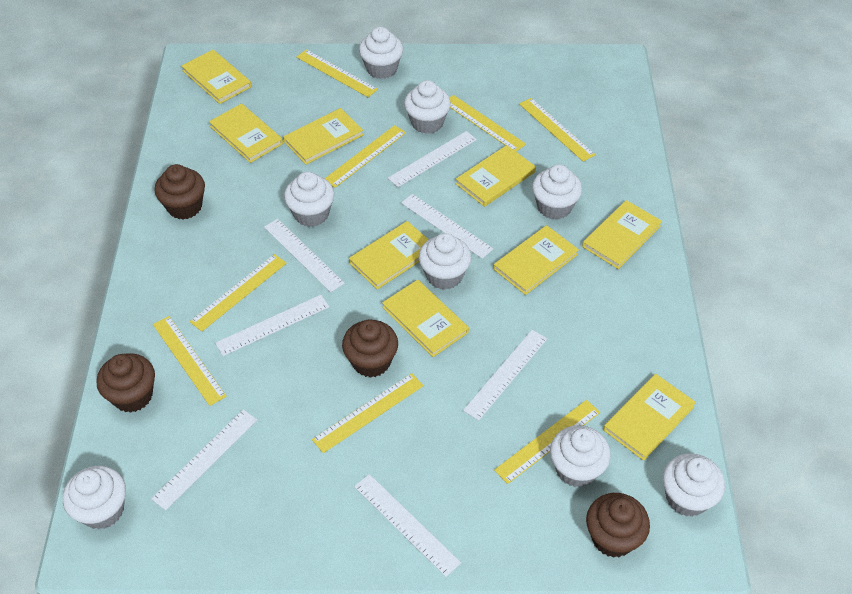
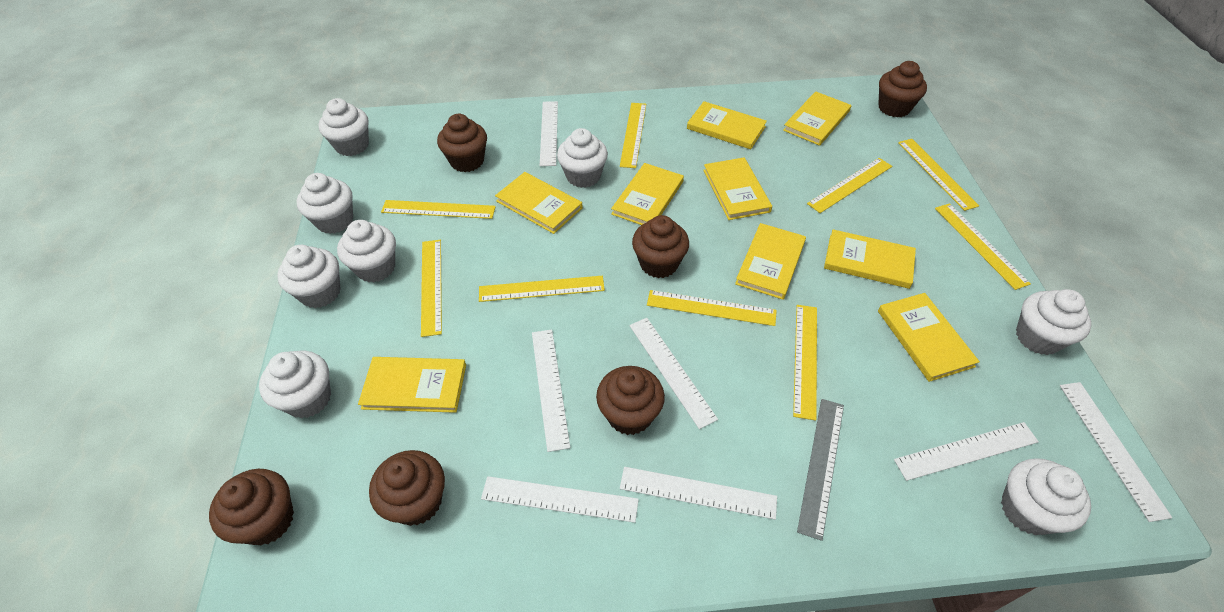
brown cupcake: [97,353,155,413] [154,164,205,219] [342,320,398,378] [586,493,650,558] = 4 -> [209,469,294,546] [369,450,445,526] [437,114,487,172] [596,366,665,435] [632,215,689,278] [878,61,927,117] = 6
grey ruler: none = 0 -> [797,399,844,541] = 1
yellow ruler: [153,316,227,406] [190,254,287,332] [296,49,378,97] [312,373,424,453] [325,125,406,188] [449,95,526,152] [494,400,600,484] [519,98,595,162] = 8 -> [381,200,496,219] [421,240,442,337] [479,276,605,302] [620,103,646,168] [647,290,777,326] [793,305,817,421] [807,158,892,213] [898,139,979,211] [935,203,1031,290] = 9

